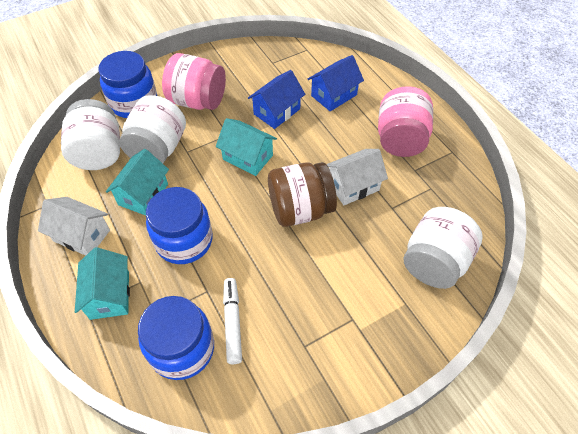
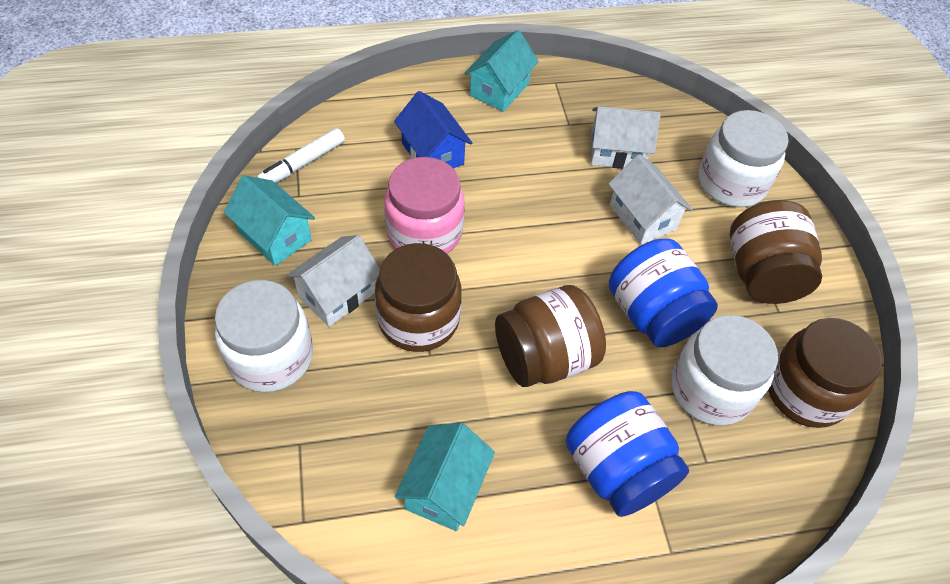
blue house: [248,70,305,129] [308,55,364,111] = 2 -> [394,91,472,169] = 1
blue jar: [98,51,157,118] [138,296,214,380] [146,187,213,264] = 3 -> [566,391,689,517] [609,238,718,347] = 2
brown jar: [268,162,337,227] = 1 -> [375,243,462,352] [495,285,606,387] [730,200,822,304] [768,318,882,428] = 4
pink jar: [162,53,226,110] [378,86,433,157] = 2 -> [384,157,465,254] = 1
white house: [38,197,110,256] [326,149,388,205] = 2 -> [286,235,380,327] [591,106,661,169] [608,154,693,245] = 3

